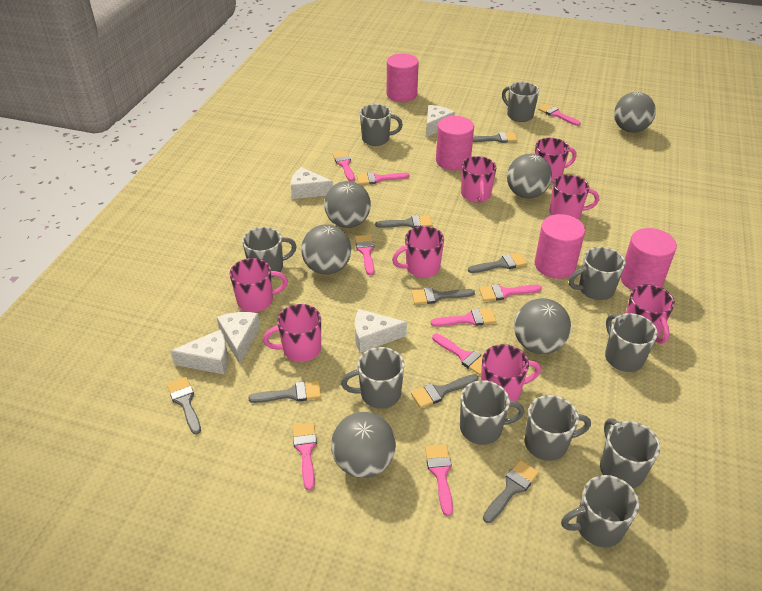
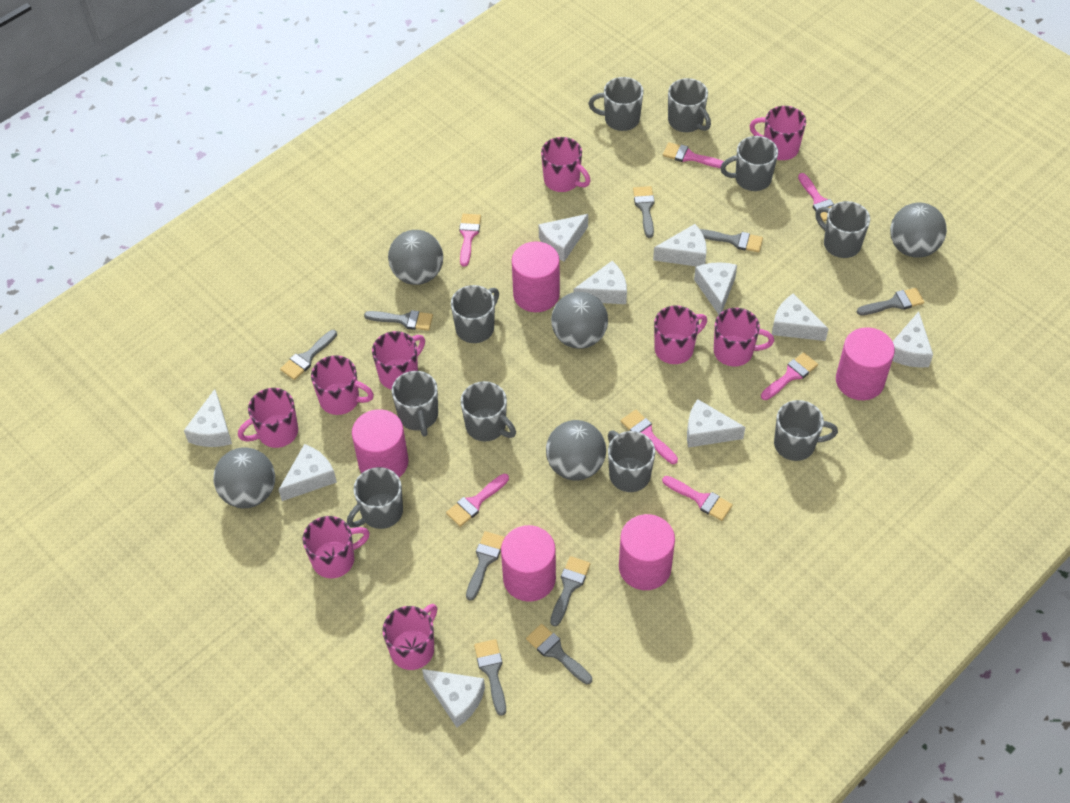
grey ball: [301,224,351,275] [324,181,371,228] [331,412,396,478] [507,154,552,199] [514,298,571,354] [614,92,656,133] = 6 -> [213,447,275,508] [388,230,443,285] [546,420,606,481] [551,292,608,349] [890,203,947,258] = 5
grey brush: [167,377,201,435] [249,381,321,403] [375,215,432,228] [411,374,479,408] [412,288,475,304] [468,253,527,273] [473,132,517,143] [483,460,539,523] = 8 -> [280,330,337,380] [364,310,433,331] [466,531,505,601] [474,639,506,716] [526,624,592,684] [550,556,591,626] [633,186,655,238] [700,229,763,252] [857,288,924,315] = 9
pink brush: [293,422,317,491] [333,151,355,182] [355,234,374,275] [357,172,409,185] [425,444,453,516] [431,308,496,326] [432,333,482,375] [479,284,542,301] [538,104,581,126] = 9 -> [446,474,509,527] [459,214,481,267] [621,410,678,464] [662,476,733,521] [663,142,724,168] [761,352,818,400] [798,173,834,221] = 7
pink cylinder: [387,54,419,102] [436,116,474,171] [535,214,585,279] [621,228,677,290] = 4 -> [352,409,409,477] [501,525,556,602] [512,241,560,312] [619,514,675,590] [836,327,895,400] = 5
pink mug: [230,258,288,312] [263,304,321,362] [392,226,444,278] [461,156,497,203] [481,344,541,402] [535,138,577,182] [550,175,599,219] [626,285,675,344] = 8 -> [238,388,298,448] [303,516,370,578] [311,355,374,415] [372,331,425,390] [382,604,437,670] [541,137,591,192] [654,306,707,364] [714,308,774,366] [750,106,806,160] = 9
white cheese: [170,329,228,374] [217,312,260,364] [291,167,333,199] [355,309,407,353] [426,105,455,137] = 5 -> [184,389,232,447] [279,444,337,501] [422,669,485,727] [539,214,588,262] [574,261,627,304] [653,224,707,267] [687,399,745,448] [694,262,737,315] [772,294,829,341] [892,312,933,368] = 10

